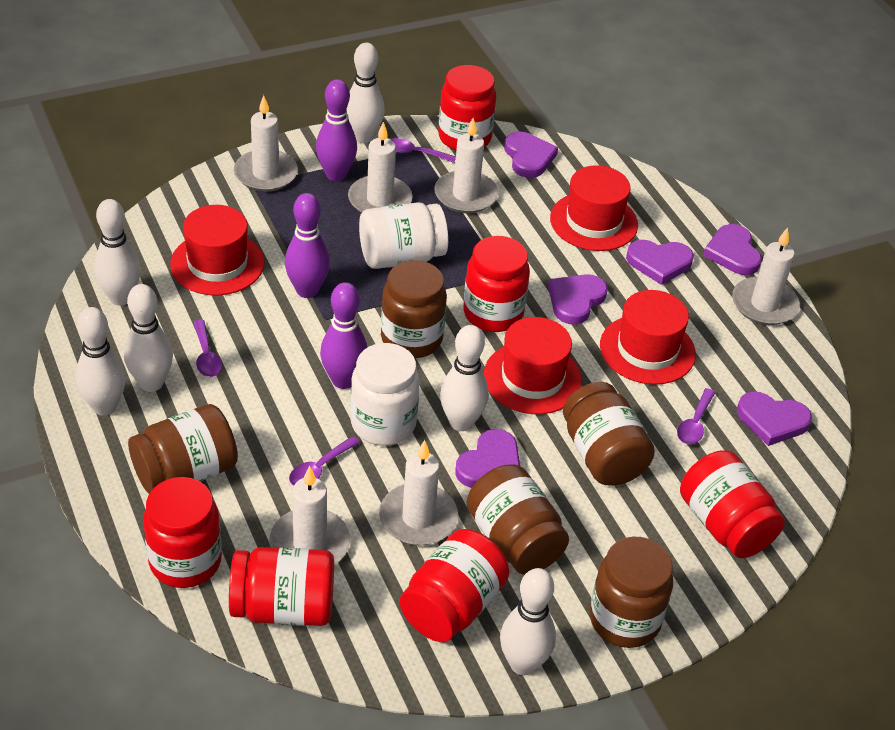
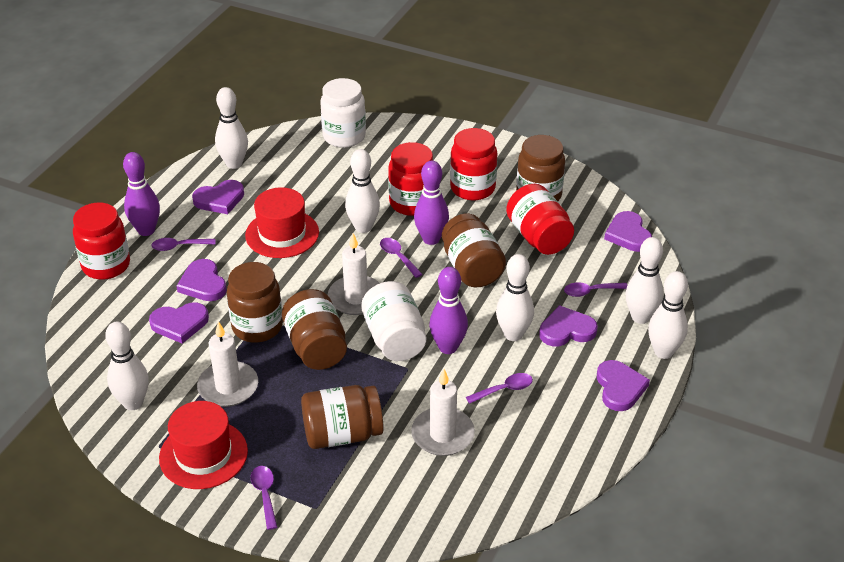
purple spoon: [193,320,222,377] [289,436,360,485] [390,138,456,163] [677,388,716,444] = 4 -> [151,238,216,251] [251,466,277,530] [380,238,422,278] [466,373,533,404] [564,282,628,297] = 5
red hat: [170,205,265,296] [484,317,582,414] [550,165,638,251] [600,290,696,385] = 4 -> [159,401,248,489] [245,187,319,258] = 2
red jar: [143,477,222,588] [229,547,334,626] [400,529,509,642] [438,65,496,150] [463,236,530,332] [680,450,785,558] = 6 -> [73,203,130,280] [388,142,434,216] [450,128,497,201] [506,184,574,255] = 4
white candle: [234,95,298,192] [269,466,350,565] [348,122,413,213] [379,440,458,546] [434,118,498,213] [732,227,800,325] = 6 -> [197,321,258,407] [328,233,380,315] [411,369,475,456] = 3

